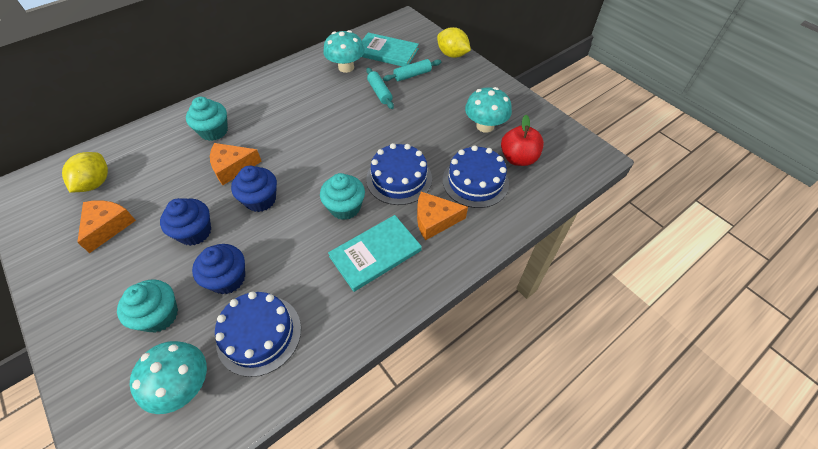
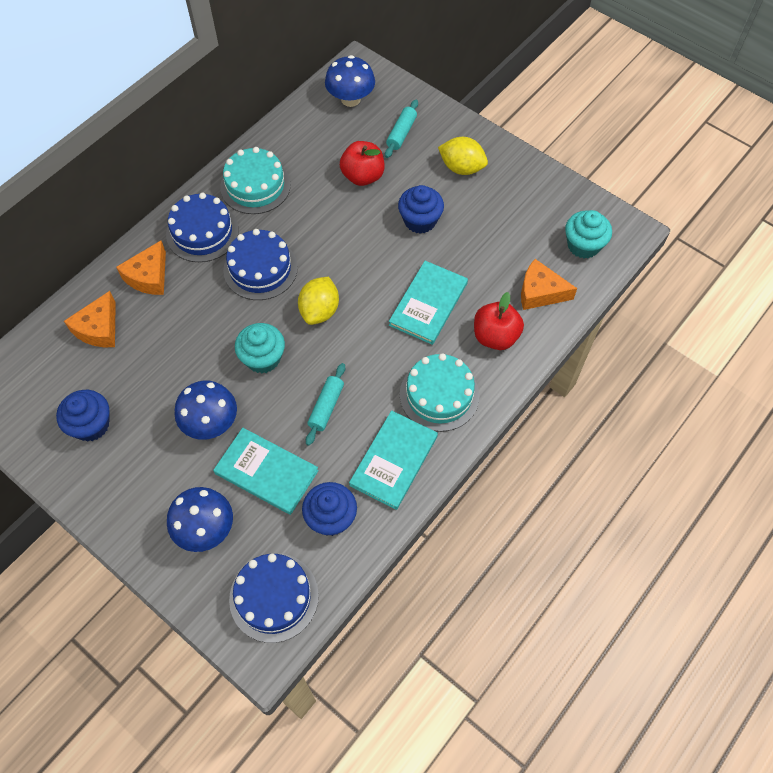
blue mushroom: none = 0 -> [167,487,233,552] [175,381,237,440] [325,55,375,107] = 3
red apple: [501,115,544,166] = 1 -> [340,141,385,186] [474,292,524,350] = 2
turquoise book: [328,215,422,292] [362,33,419,67] = 2 -> [213,428,319,515] [349,410,438,510] [389,261,468,345] = 3
turquoise cake: none = 0 -> [220,147,291,214] [400,353,479,432] = 2
turquoise cupcake: [117,279,178,333] [186,97,228,141] [320,173,365,220] = 3 -> [235,323,285,373] [565,210,612,258] = 2
turquoise mushroom: [130,341,207,414] [323,30,365,73] [465,87,512,133] = 3 -> none = 0

